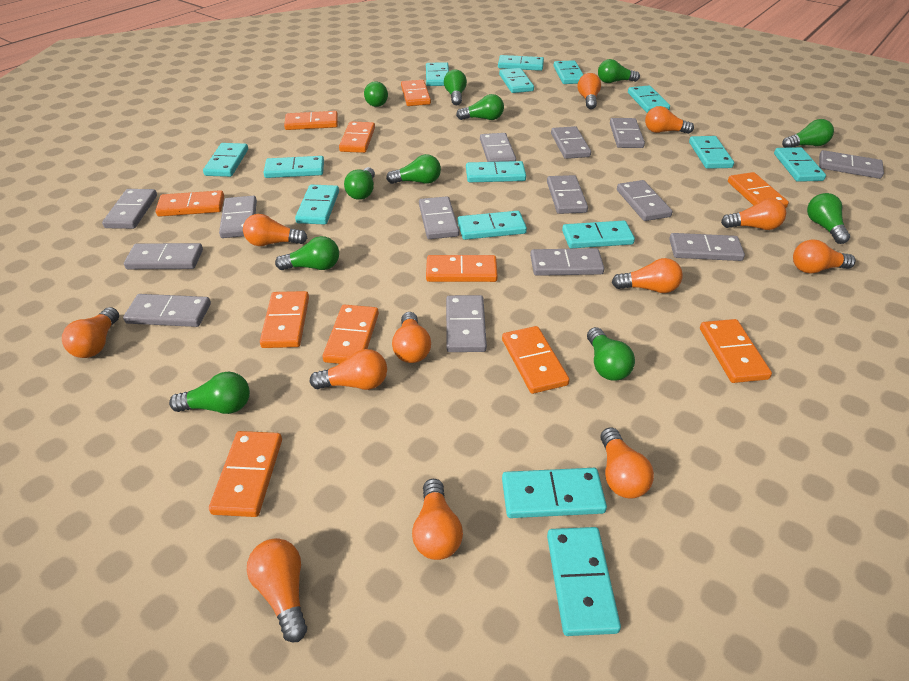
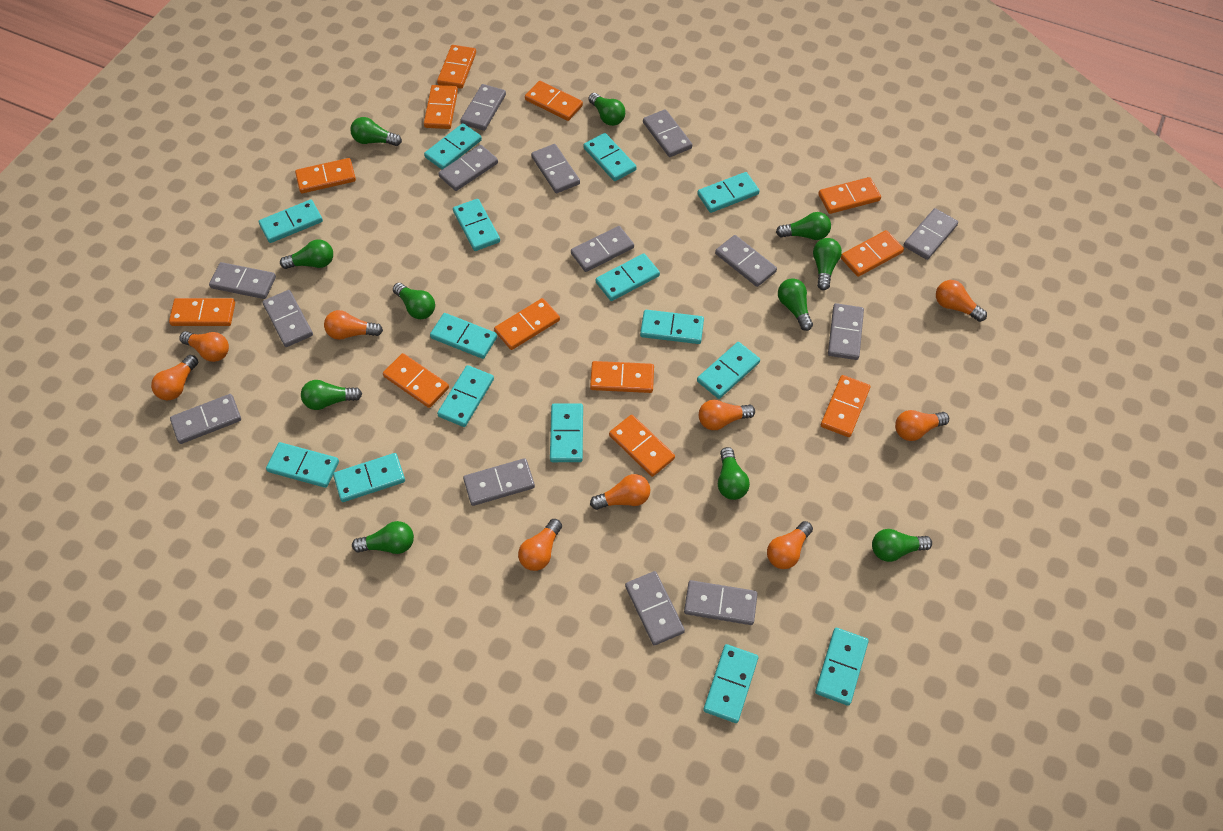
orange domino: [155,190,224,217] [209,431,282,517] [260,291,309,348] [284,111,338,130] [323,304,379,364] [339,121,375,153] [401,80,431,106] [426,255,498,282] [502,326,569,394] [700,319,772,383] [728,172,789,208] = 11 -> [169,298,235,326] [295,158,356,193] [383,353,449,408] [424,85,458,129] [437,45,476,89] [494,298,560,350] [525,81,583,121] [590,361,654,393] [609,415,675,477] [818,177,881,214] [821,375,871,437] [841,230,904,277] = 12
orange light bulb: [62,307,119,358] [243,214,307,246] [247,538,307,642] [310,349,387,390] [392,312,431,363] [412,479,463,560] [578,73,601,109] [600,427,654,499] [612,258,683,293] [645,106,694,134] [721,198,786,230] [793,239,856,274] = 12 -> [151,355,198,401] [179,331,229,362] [324,310,383,340] [518,519,562,571] [590,474,650,510] [699,400,755,430] [767,521,813,569] [895,410,949,441] [936,280,987,322] = 9

